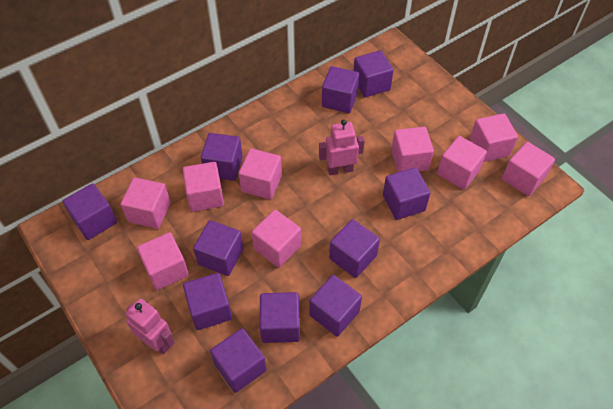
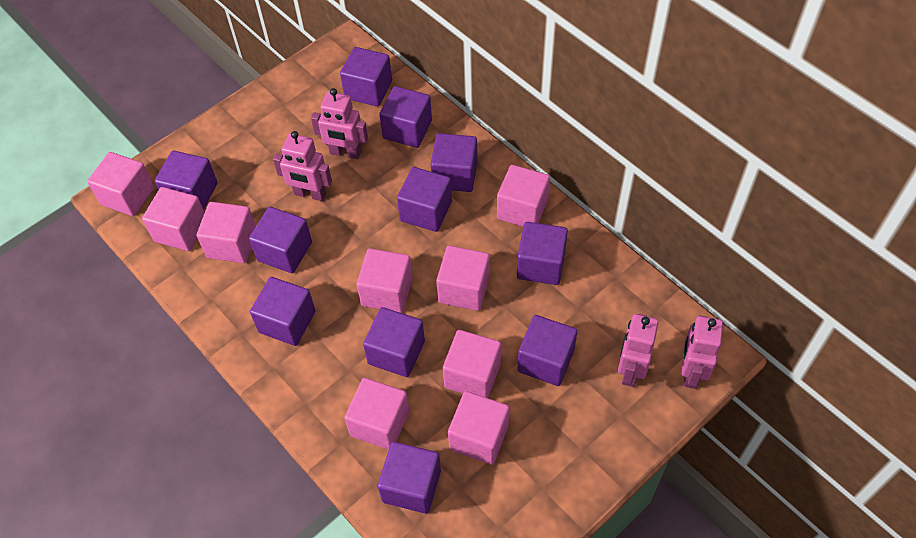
pink robot: [126,298,175,354] [319,119,365,175] = 2 -> [273,131,332,201] [311,88,368,159] [618,314,658,387] [681,315,723,389] = 4

